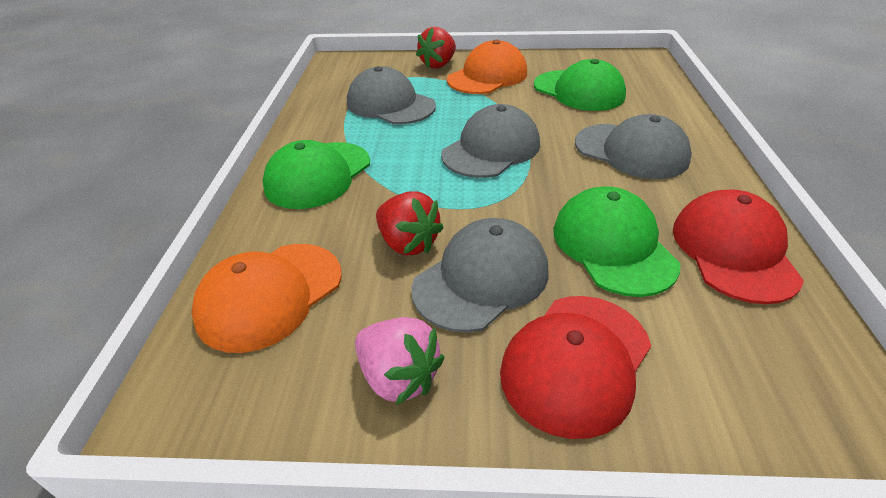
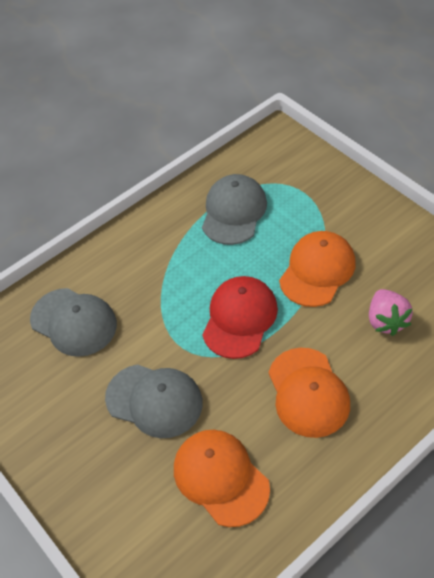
green cap: [263,140,370,209] [534,59,626,111] [553,186,680,297] = 3 -> none = 0
grey cap: [347,66,436,124] [411,218,548,333] [441,104,540,178] [575,114,692,179] = 4 -> [30,288,117,357] [105,364,203,438] [202,174,267,245] = 3
orange cap: [192,244,342,353] [447,40,527,94] = 2 -> [174,430,270,527] [269,348,350,438] [279,231,356,307] = 3
red cap: [500,296,651,439] [673,190,804,304] = 2 -> [202,276,278,359] = 1
red strawberry: [376,191,444,256] [416,27,456,68] = 2 -> none = 0

